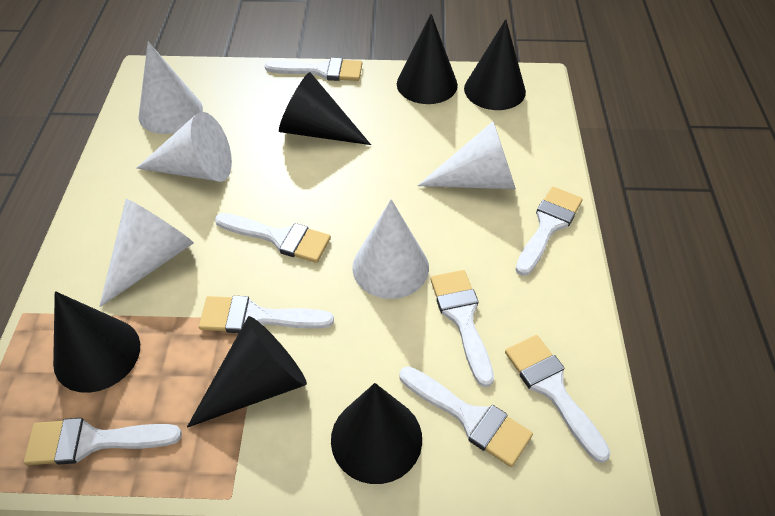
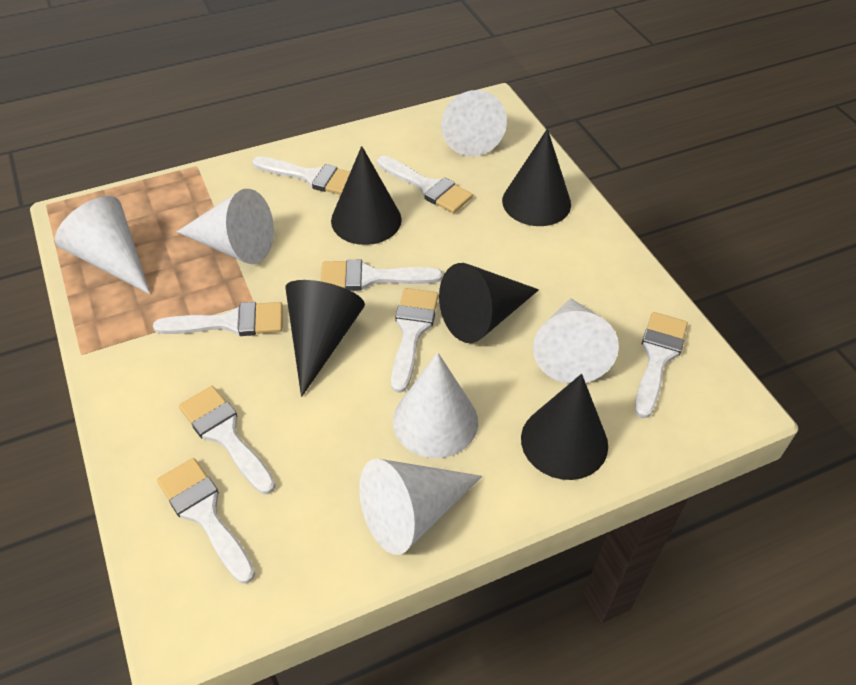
black cone: [53,291,140,393] [187,316,307,428] [279,72,371,145] [331,383,422,484] [397,14,458,104] [464,19,526,110] = 6 -> [286,280,365,397] [331,146,402,245] [439,263,539,343] [502,129,571,226] [521,374,608,480] = 5
white cone: [99,199,194,307] [136,112,232,182] [138,42,203,134] [352,199,429,299] [417,121,516,189] = 5 -> [55,196,150,294] [177,189,274,264] [359,459,482,555] [393,352,478,458] [441,90,507,156] [533,298,619,383] = 6

